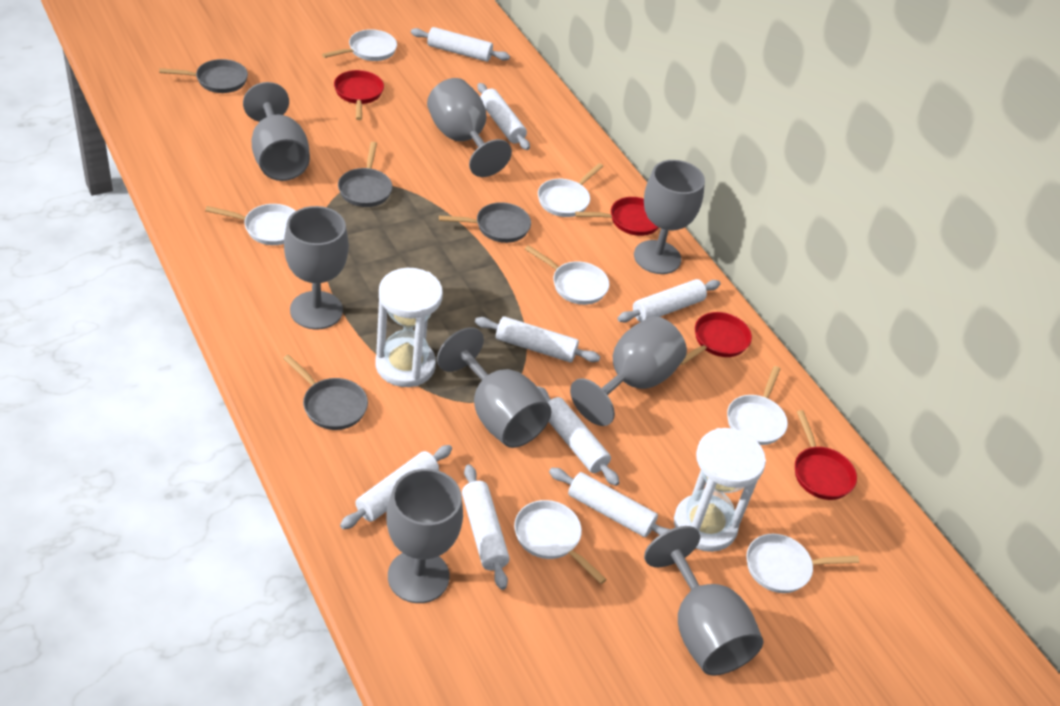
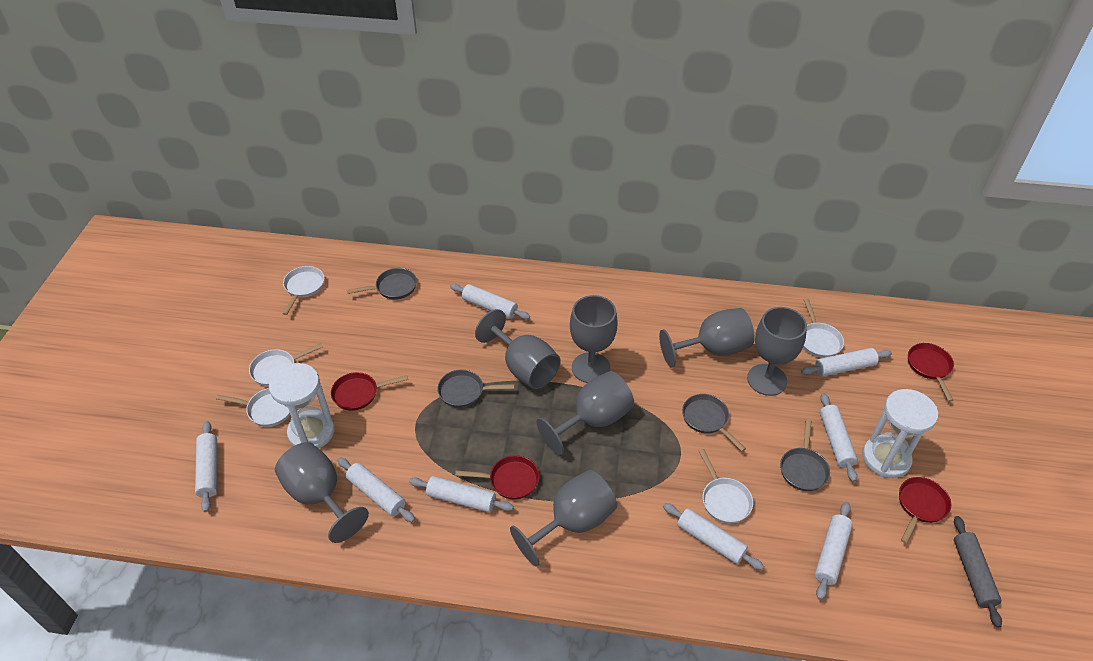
grey goblet: [243,82,310,181] [284,206,349,330] [387,469,463,603] [427,78,512,177] [437,327,551,448] [570,316,687,426] [634,160,705,274] [644,526,763,675] = 8 -> [275,442,369,543] [475,309,561,389] [510,470,617,567] [537,371,634,455] [570,295,618,383] [659,308,755,368] [747,307,807,396] = 7
grey rolling pin: none = 0 -> [954,516,1002,628] = 1
white pan: [205,204,295,245] [322,29,397,61] [514,500,607,584] [525,245,609,305] [538,163,603,217] [727,366,788,445] [747,534,859,593] = 7 -> [216,388,290,427] [249,343,323,386] [282,266,325,315] [699,449,753,523] [803,299,844,358] = 5

